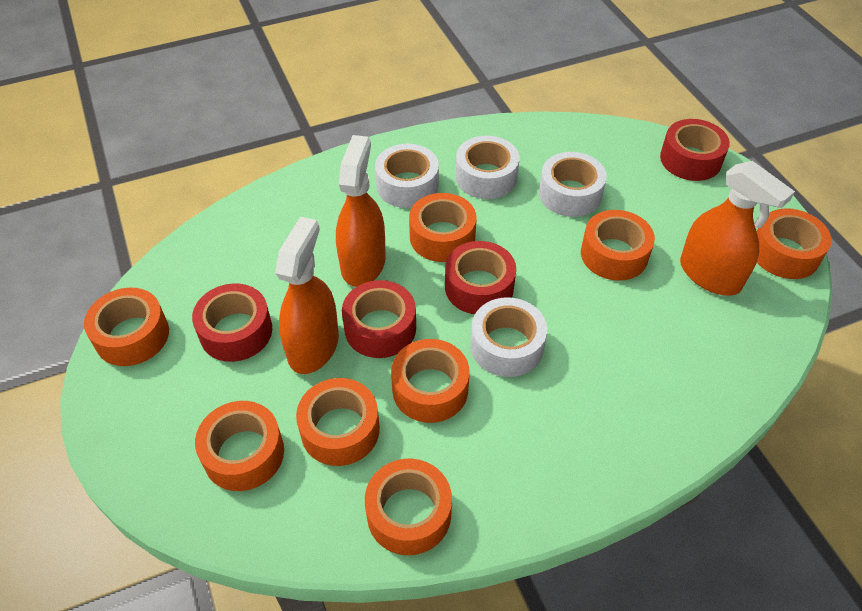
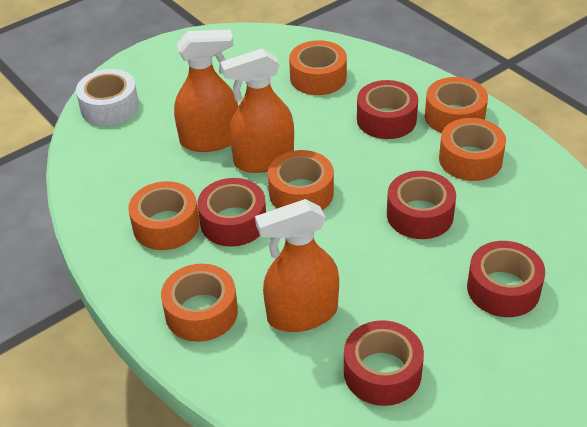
orange tape: [84,288,169,366] [195,401,284,491] [296,378,380,466] [365,458,452,555] [391,339,470,423] [409,193,477,262] [581,210,655,281] [757,208,832,279] = 8 -> [128,181,200,250] [161,264,238,342] [268,150,334,210] [289,40,347,95] [425,77,488,133] [439,118,506,181] = 6
red tape: [192,283,272,362] [342,280,416,358] [445,241,516,314] [660,119,730,181] = 4 -> [197,178,266,247] [344,320,424,406] [357,80,418,139] [387,171,456,239] [467,241,545,317] = 5
white tape: [375,144,439,208] [456,136,520,199] [471,297,547,377] [539,152,607,217] = 4 -> [76,69,139,126] = 1

